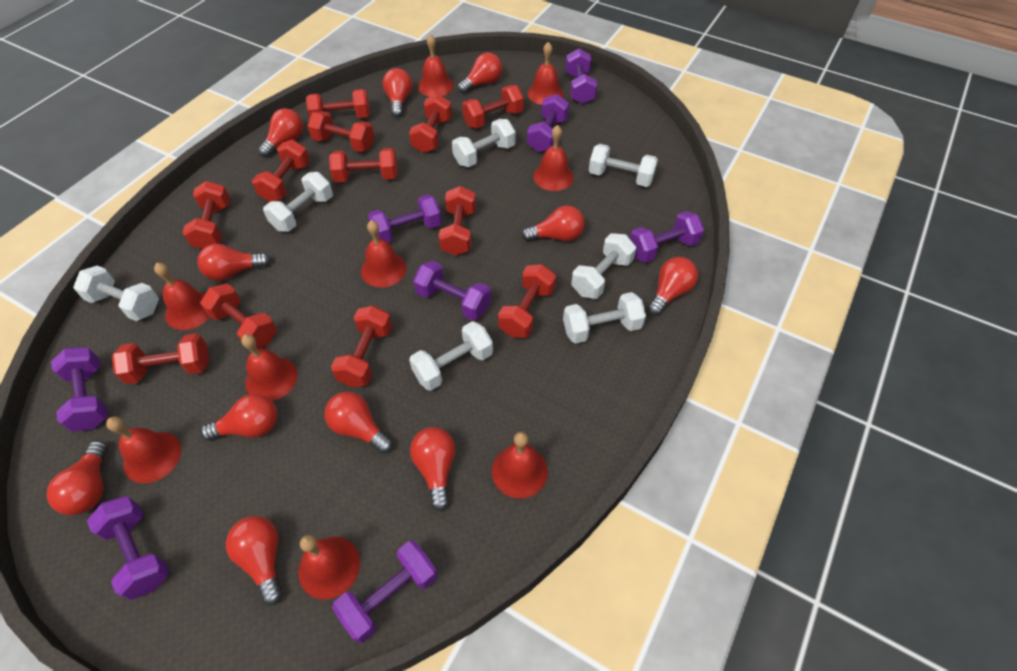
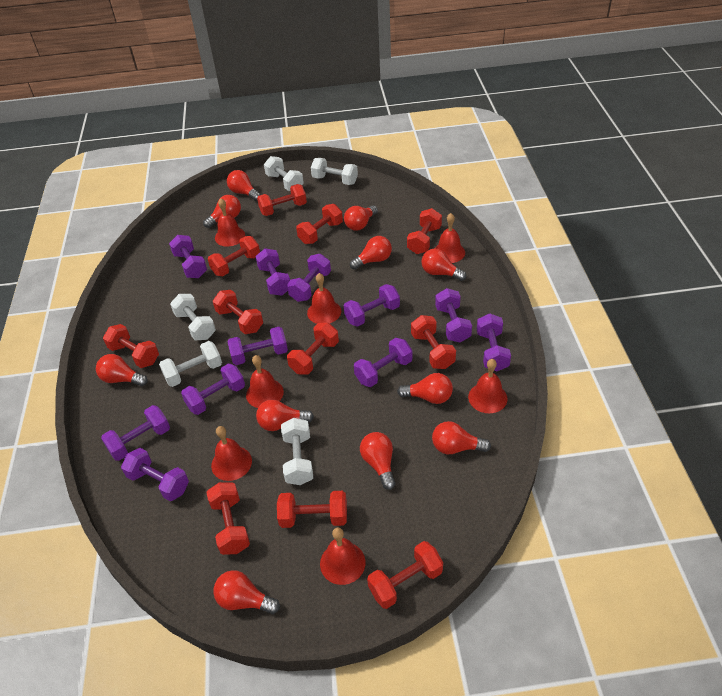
purple dumbbell: [51,347,108,432] [87,496,169,600] [332,541,438,643] [368,194,442,242] [413,261,491,320] [527,94,569,152] [565,49,597,104] [630,211,704,263] = 8 -> [101,405,170,461] [121,448,189,501] [169,235,207,278] [181,363,245,415] [228,327,288,365] [255,248,290,296] [287,254,331,302] [344,284,400,327] [354,338,412,387] [435,288,472,342] [477,313,511,371] = 11
red bell: [106,416,181,483] [154,263,210,330] [241,334,298,401] [298,535,360,599] [361,220,406,287] [418,34,454,97] [492,432,548,498] [527,42,564,105] [533,125,574,191] = 9 -> [211,426,252,481] [215,198,245,246] [246,355,284,408] [307,273,341,324] [320,527,366,585] [434,213,465,263] [468,359,507,413] = 7
red dumbbell: [112,333,209,384] [183,181,230,249] [200,283,277,349] [252,139,310,202] [306,89,370,118] [307,111,374,152] [329,148,398,182] [331,306,392,387] [409,94,452,153] [439,186,476,256] [462,85,524,128] [498,264,556,338] = 12 -> [103,324,159,368] [206,482,250,555] [208,236,260,276] [213,290,263,334] [257,184,307,216] [277,491,347,528] [287,323,339,375] [296,204,343,244] [367,541,443,609] [407,208,442,254] [411,315,456,369] = 11
white dumbbell: [73,266,159,321] [263,172,333,232] [409,321,493,391] [452,119,516,167] [563,292,646,344] [571,233,636,299] [589,144,658,187] = 7 -> [159,341,222,387] [170,294,216,341] [264,156,304,191] [281,418,313,485] [311,158,358,185] = 5

